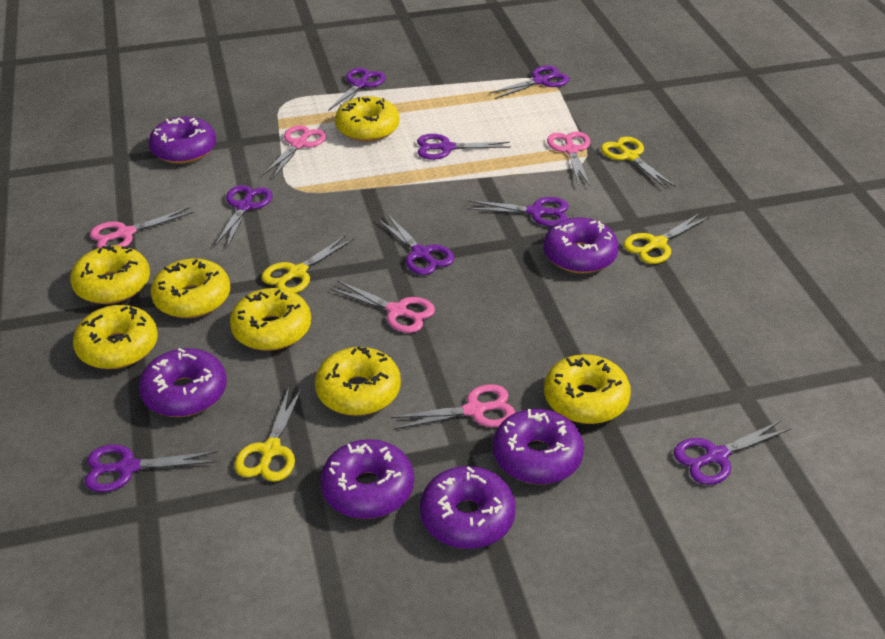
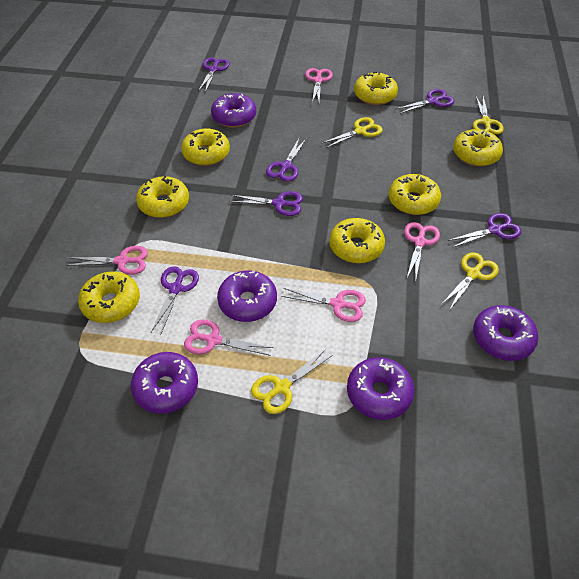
purple donut: [139,348,227,417] [148,117,216,164] [320,439,414,519] [420,466,516,549] [493,409,584,484] [544,217,619,273] = 6 -> [131,352,198,414] [211,93,256,127] [217,271,277,322] [347,357,414,420] [473,305,538,361] = 5
purple scissors: [85,445,218,492] [215,185,273,247] [328,68,386,111] [377,214,454,275] [417,134,511,160] [467,197,569,227] [489,65,569,99] [674,421,791,485] = 8 -> [151,266,199,334] [199,57,230,93] [229,191,303,216] [266,137,307,182] [396,89,454,114] [448,213,522,248] = 6

